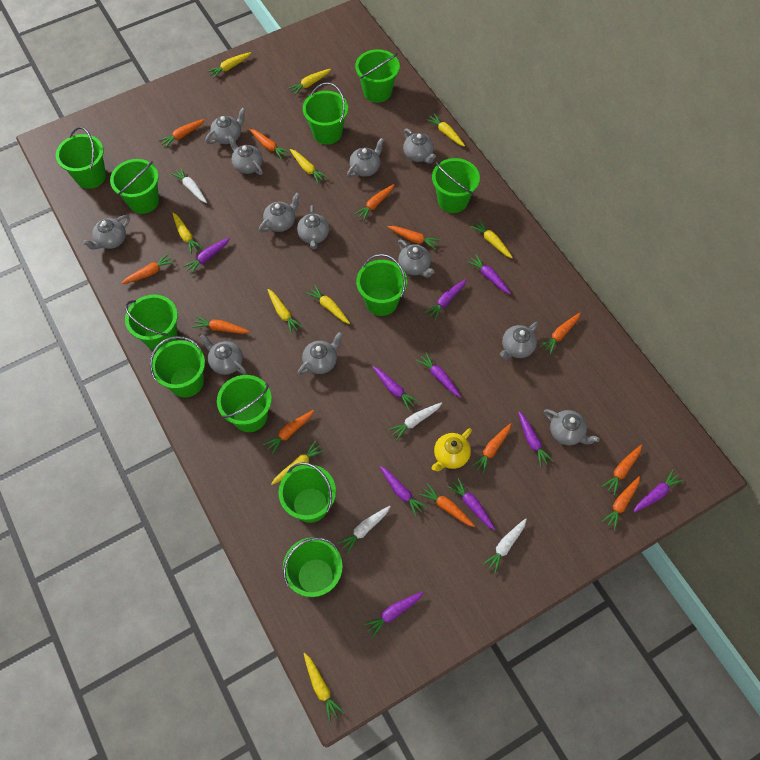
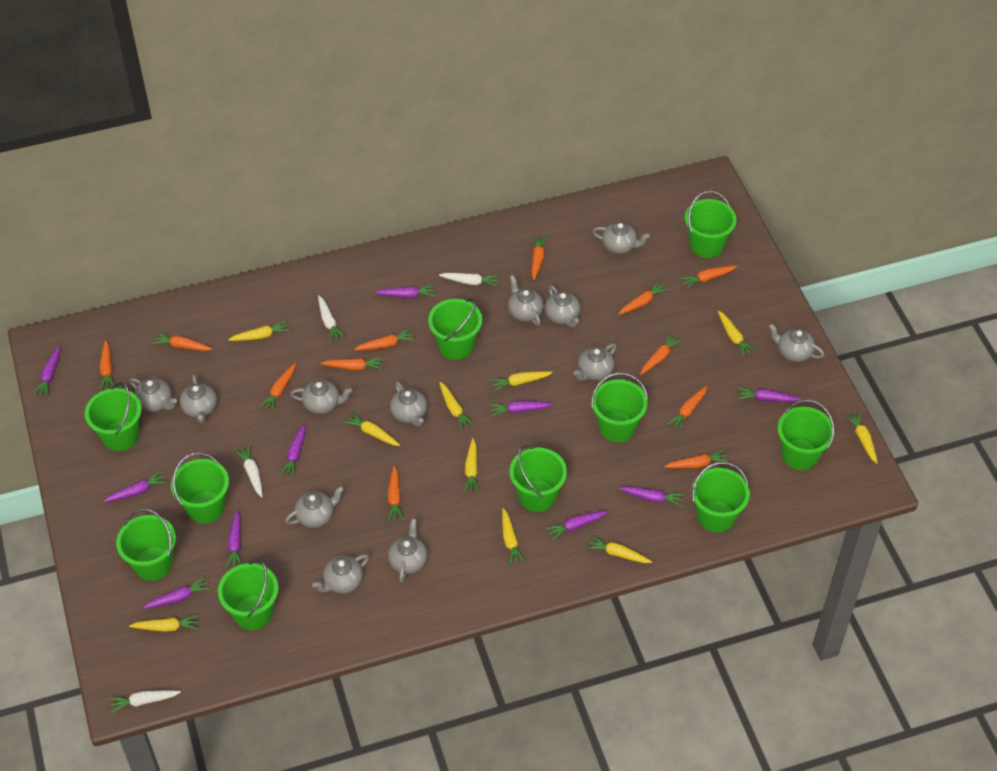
green bucket: [56,127,106,189] [110,159,159,214] [125,295,178,351] [150,336,205,397] [217,375,272,432] [278,462,336,523] [283,537,343,597] [303,82,348,144] [355,49,400,103] [356,254,407,316] [432,158,480,213] = 11 -> [85,383,142,451] [116,509,176,581] [171,452,229,523] [218,559,279,630] [428,298,482,360] [510,445,567,512] [591,373,648,442] [685,191,737,258] [692,462,750,533] [778,400,835,470] = 10
yellow teapot: [432,428,472,471] = 1 -> none = 0

